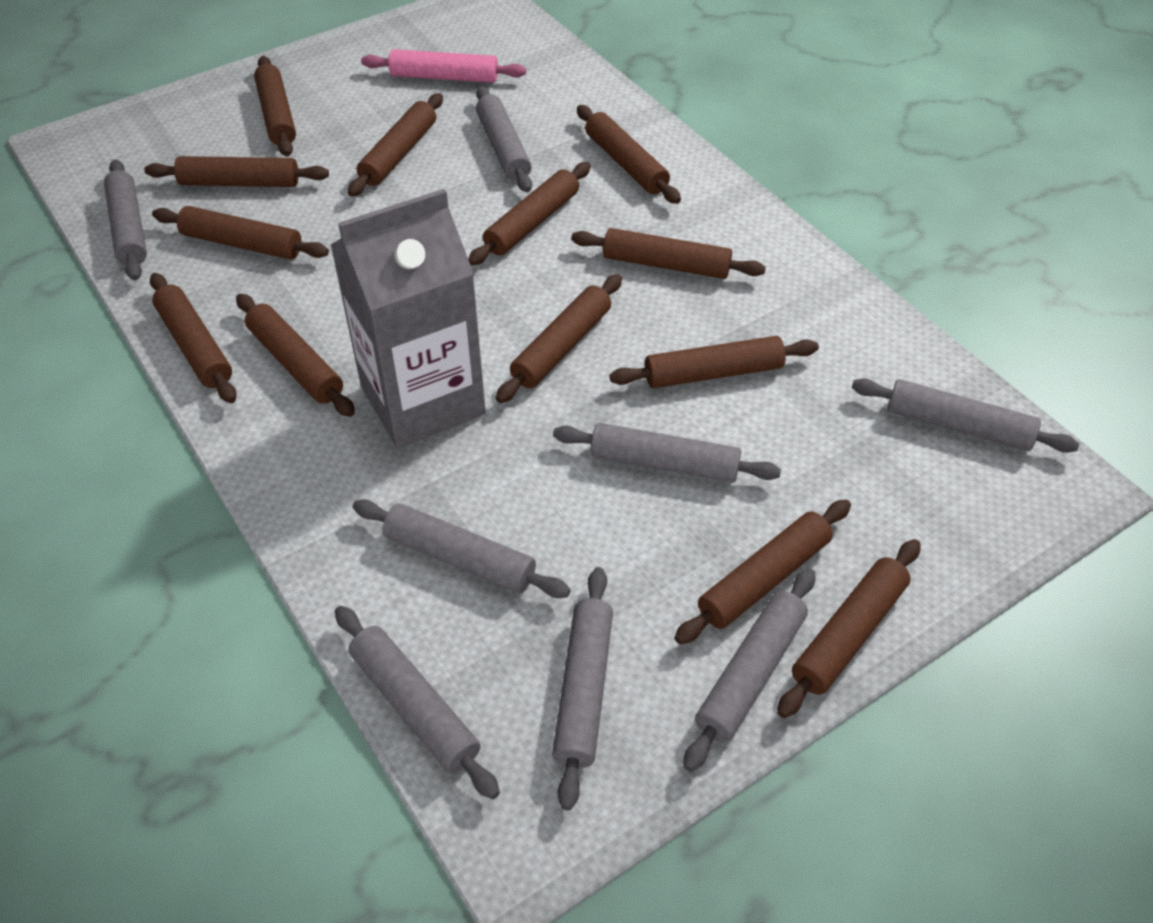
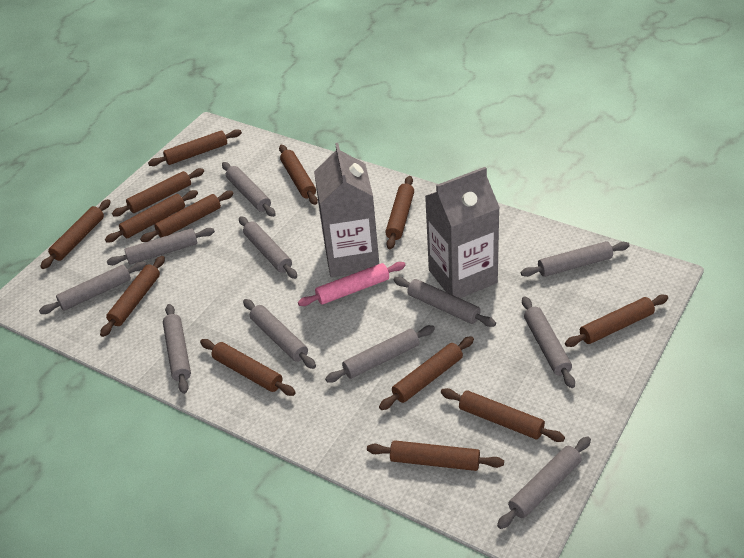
grey carton: [330,189,486,448] = 1 -> [314,143,379,277] [425,167,500,298] = 2
grey rolling pin: [104,159,147,281] [335,606,500,799] [353,500,571,598] [476,86,532,192] [552,567,613,810] [553,423,781,483] [683,568,815,772] [852,378,1079,453] = 8 -> [39,261,147,314] [107,228,215,265] [163,304,191,394] [222,162,276,217] [239,217,297,279] [243,299,316,369] [325,325,435,383] [394,277,496,327] [497,436,591,529] [521,242,630,277] [522,296,575,388] = 11

